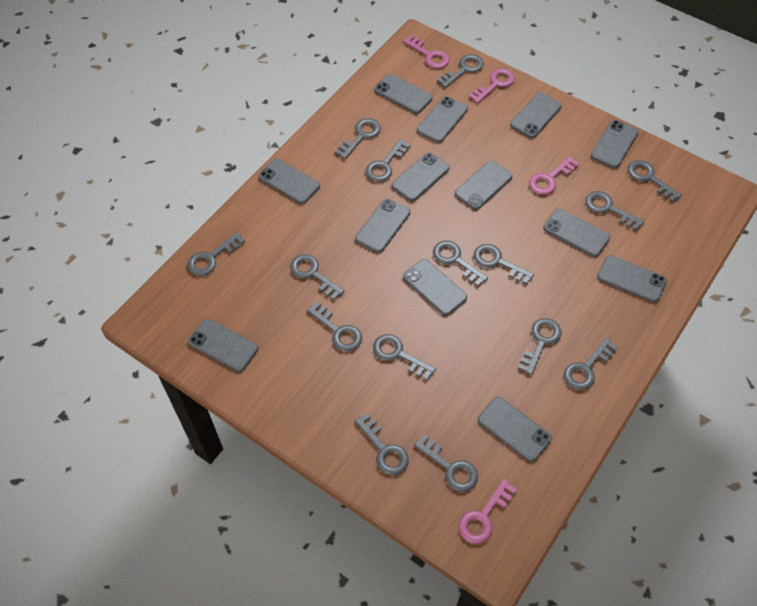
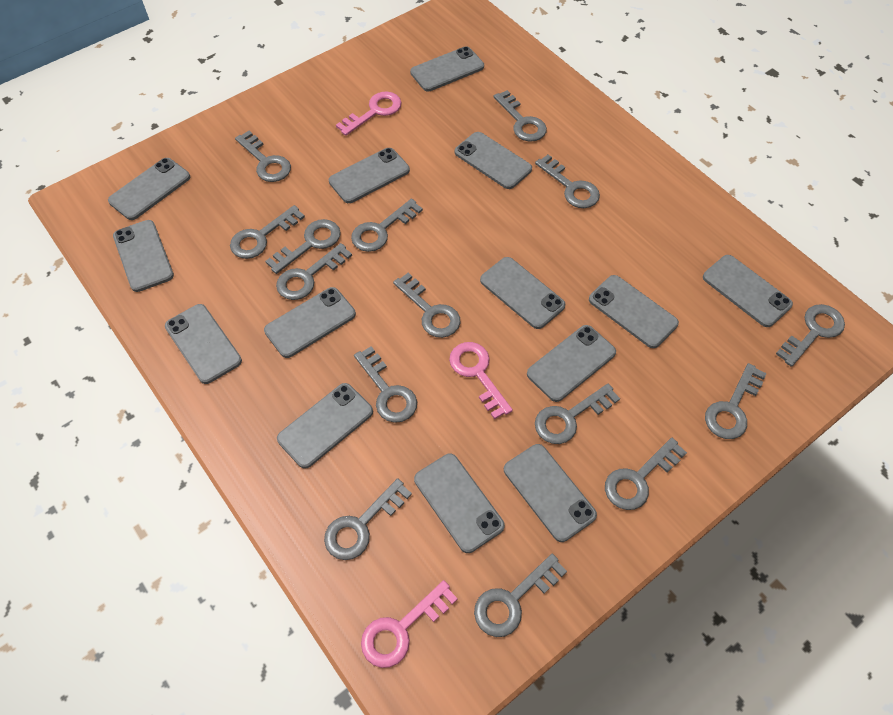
grey phone: [188,319,258,372] [258,159,320,204] [355,199,410,253] [374,74,432,114] [392,153,449,201] [403,259,467,316] [417,96,468,143] [455,161,512,210] [478,397,552,462] [510,93,562,138] [543,209,610,257] [591,120,639,168] [597,255,667,303] = 13 -> [108,158,190,220] [113,220,174,292] [165,304,242,384] [264,287,356,358] [277,383,373,469] [329,148,410,203] [410,46,484,91] [414,454,505,553] [455,132,532,189] [480,257,565,329] [504,444,597,542] [527,325,616,402] [589,275,679,348] [703,255,793,327] = 14
pink key: [403,35,450,69] [458,479,517,544] [469,68,515,104] [529,156,579,195] = 4 -> [336,92,401,136] [361,580,458,668] [449,342,513,419] = 3

